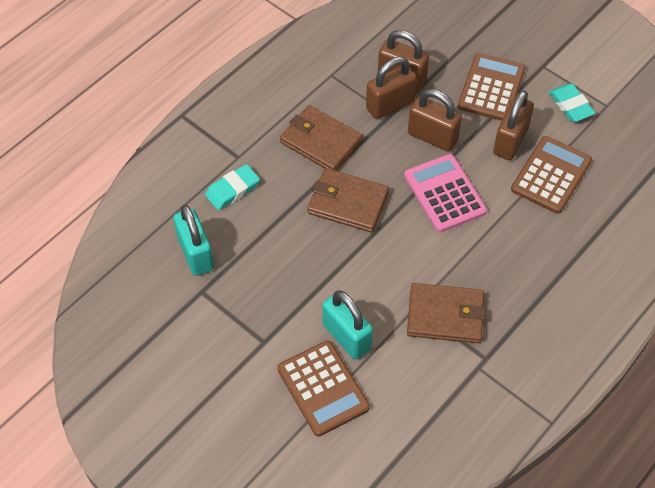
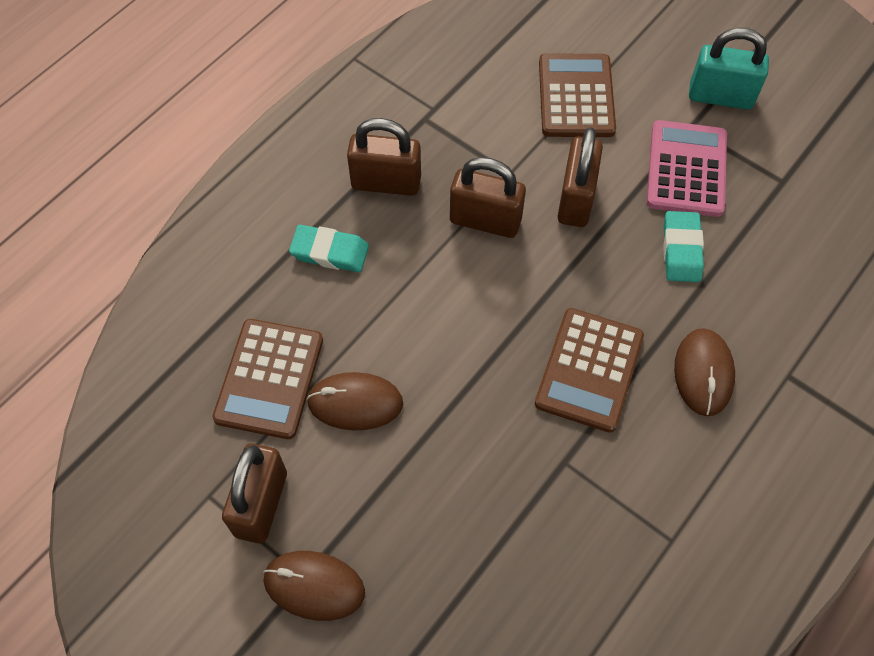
brown mouse: none = 0 -> [263,551,365,621] [307,372,403,430] [674,328,735,416] = 3
brown wallet: [280,105,363,171] [307,168,389,233] [407,283,486,343] = 3 -> none = 0
turquoise padlock: [173,205,214,276] [322,291,373,359] = 2 -> [689,28,769,110] = 1

